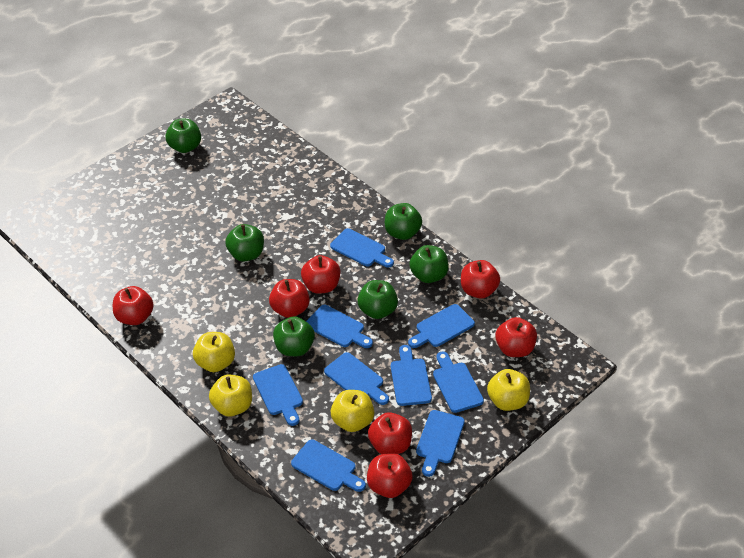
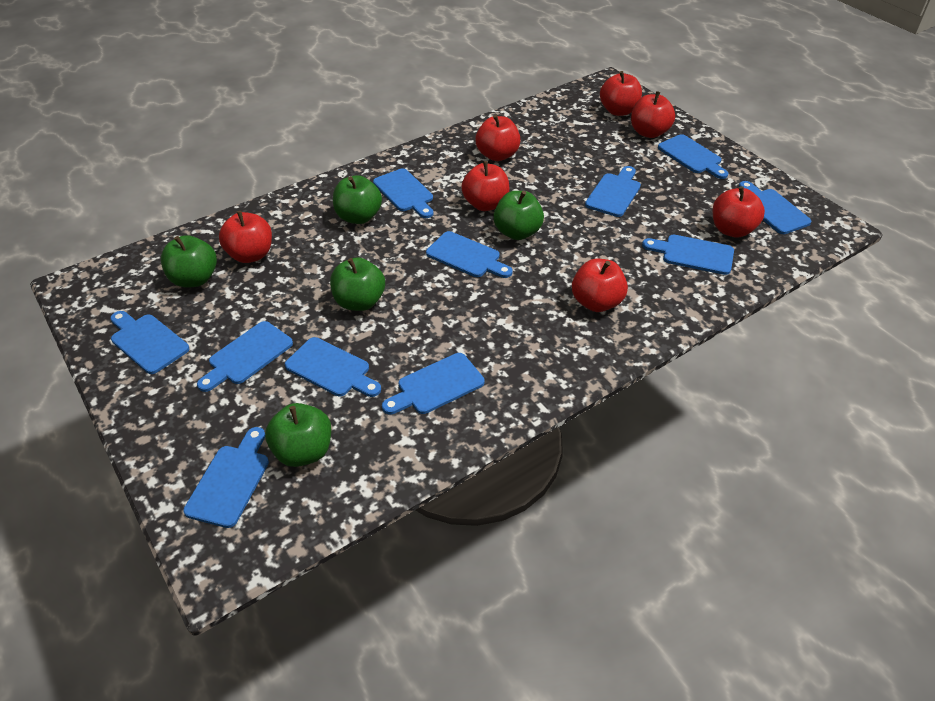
blue cutting board: [253,364,303,426] [291,440,366,492] [306,305,373,348] [324,352,389,405] [330,228,394,268] [391,345,432,406] [408,304,475,348] [416,410,465,477] [433,352,484,413] = 9 -> [110,311,189,374] [183,427,269,528] [197,321,293,392] [285,337,381,397] [373,168,433,218] [382,353,484,415] [426,231,513,278] [585,166,641,217] [642,235,734,275] [658,134,728,179] [739,181,812,234] = 11
green apple: [165,119,201,153] [225,224,264,262] [273,316,315,356] [357,280,398,319] [385,203,422,240] [409,245,449,283] = 6 -> [161,235,217,288] [265,403,331,467] [330,257,385,311] [333,175,382,224] [493,191,544,240] = 5
yellow apple: [193,332,235,372] [209,375,252,417] [331,390,375,432] [487,369,530,411] = 4 -> none = 0

